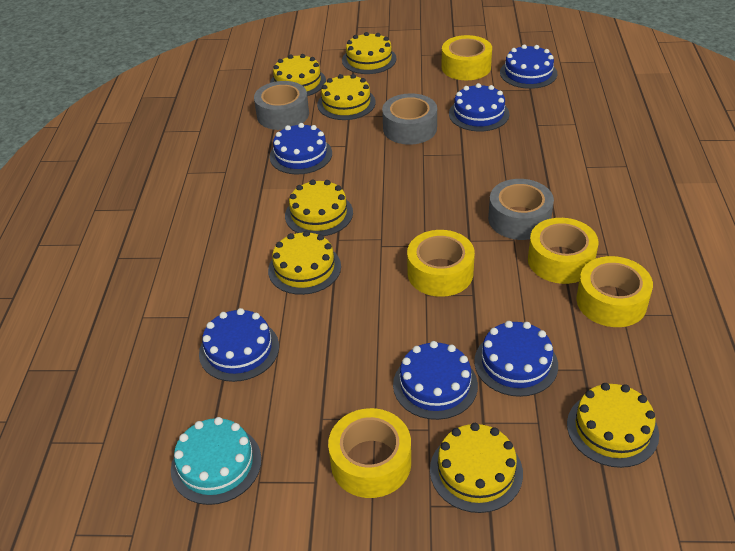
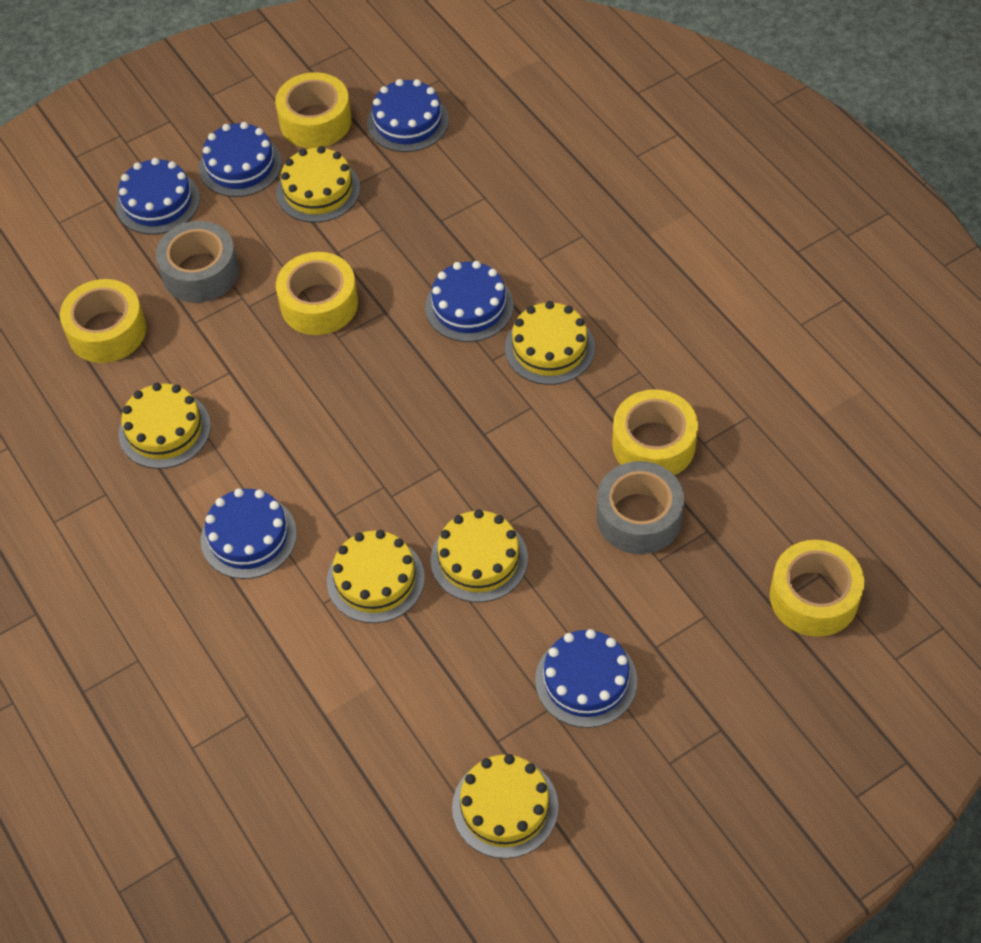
grey tape: [254,81,309,130] [382,93,437,145] [488,179,554,240] = 3 -> [156,221,239,303] [597,461,684,554] = 2
turquoise cake: [171,417,262,505] = 1 -> none = 0
yellow cake: [268,231,341,295] [270,54,326,96] [285,180,353,236] [317,74,376,120] [342,32,397,74] [430,423,523,513] [567,383,659,468] = 7 -> [118,383,211,469] [276,146,360,223] [327,530,425,623] [430,509,528,602] [452,754,558,859] [505,301,595,385] = 6

